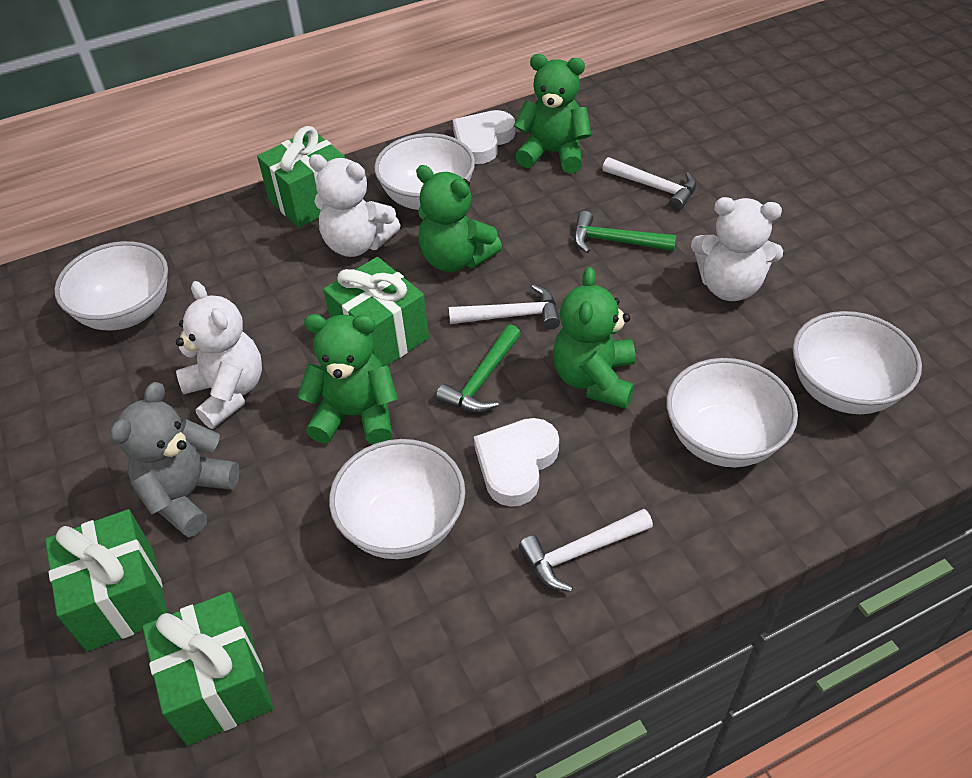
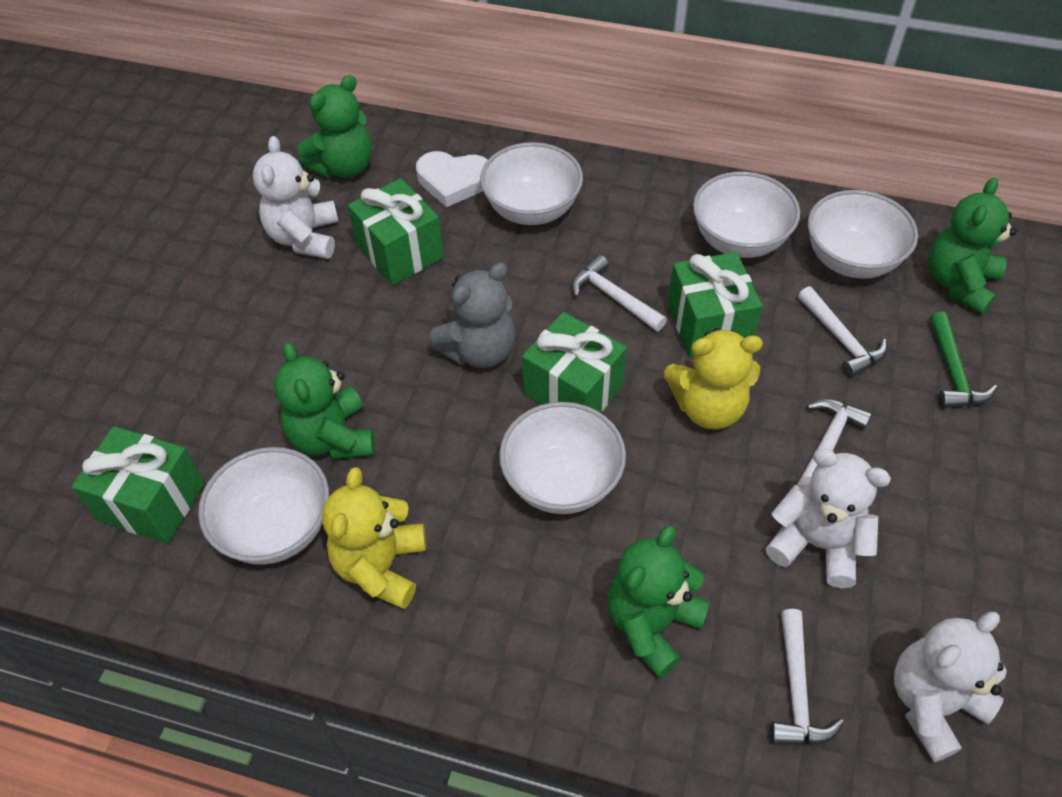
green hammer: [436,324,521,413] [574,211,676,253] = 2 -> [930,312,997,408] = 1
white hammer: [449,284,560,329] [519,509,653,592] [602,157,696,211] = 3 -> [572,255,667,332] [770,609,844,745] [797,399,872,489] [798,286,887,378] = 4
white heart: [453,110,515,164] [474,418,559,507] = 2 -> [416,151,488,207] = 1
yellow teddy bear: none = 0 -> [322,467,426,609] [664,328,763,429] = 2

